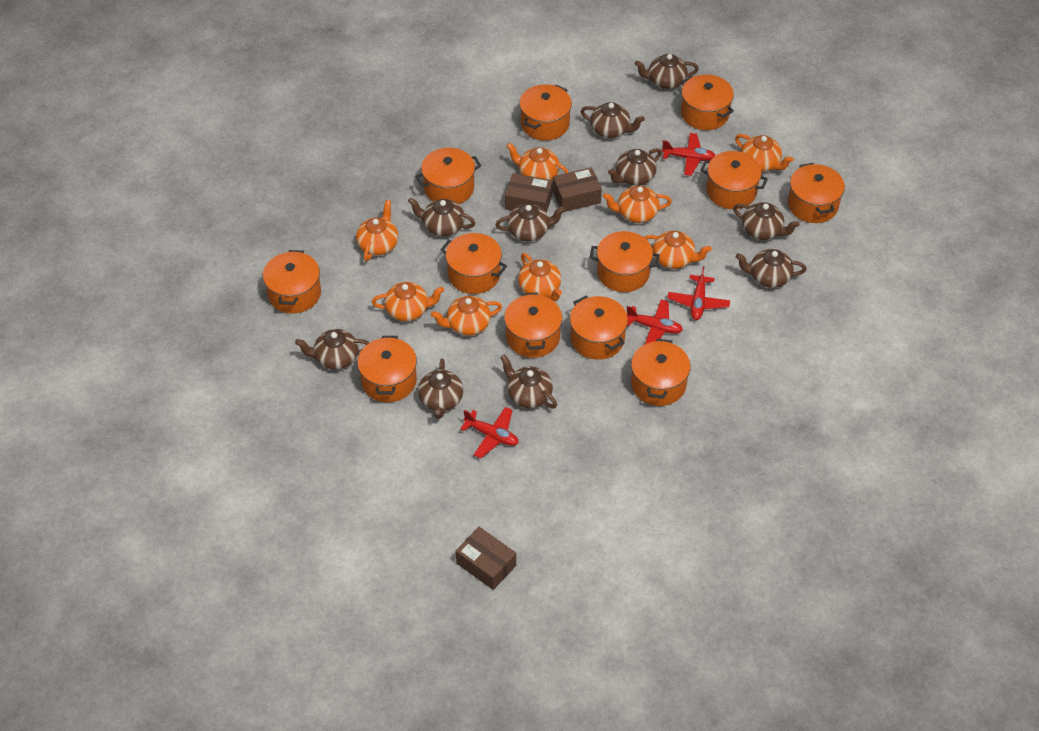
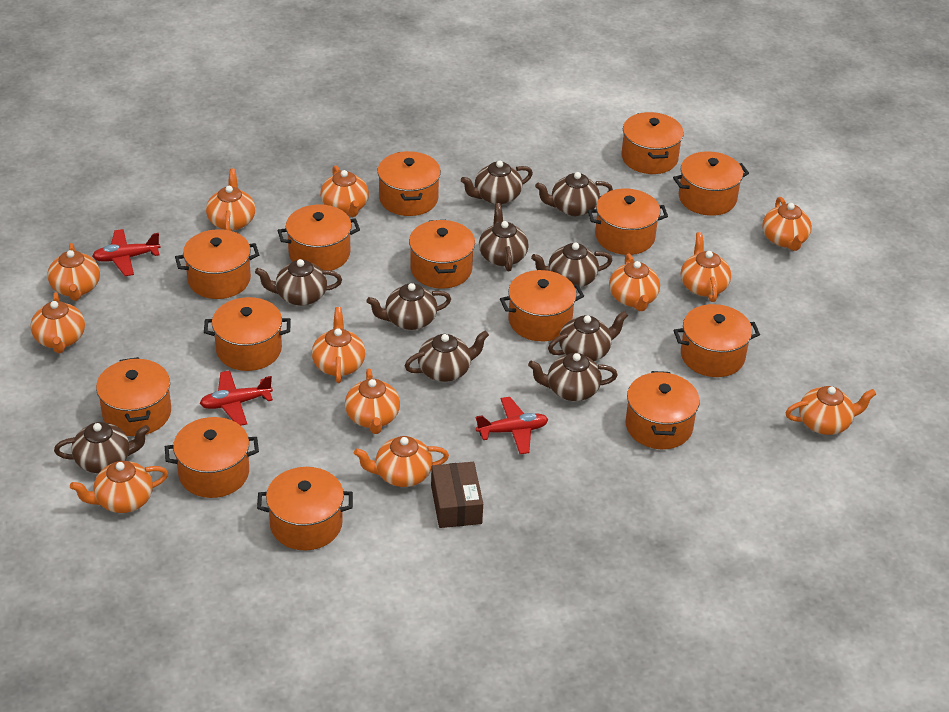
brown box: [456,527,516,590] [505,173,553,213] [552,167,602,212] = 3 -> [431,462,483,528] = 1
orange pot: [263,250,321,314] [357,336,417,402] [415,148,481,204] [441,233,507,294] [504,292,562,358] [519,84,572,141] [570,296,628,360] [590,231,660,292] [631,339,691,406] [681,74,734,130] [701,151,768,209] [788,163,845,223] = 12 -> [96,357,171,436] [165,417,259,498] [175,229,259,299] [204,297,291,371] [257,467,353,550] [277,204,360,271] [377,151,441,216] [409,220,475,289] [500,270,584,341] [588,188,668,255] [621,112,684,174] [626,371,700,449] [673,151,749,216] [673,304,760,377] = 14
orange teapot: [356,200,398,261] [372,282,444,321] [431,296,502,336] [506,143,569,180] [518,253,562,301] [603,186,672,223] [644,231,712,269] [735,134,794,172] = 8 -> [31,292,85,353] [47,243,100,301] [70,461,168,513] [206,169,255,231] [312,307,366,383] [320,165,369,217] [345,368,400,434] [354,436,449,487] [609,254,660,311] [681,232,731,302] [762,197,812,251] [785,386,876,435] = 12
red plane: [460,407,519,459] [627,299,683,344] [662,133,716,176] [668,266,730,320] = 4 -> [92,229,161,276] [200,370,273,426] [476,397,548,454] = 3

